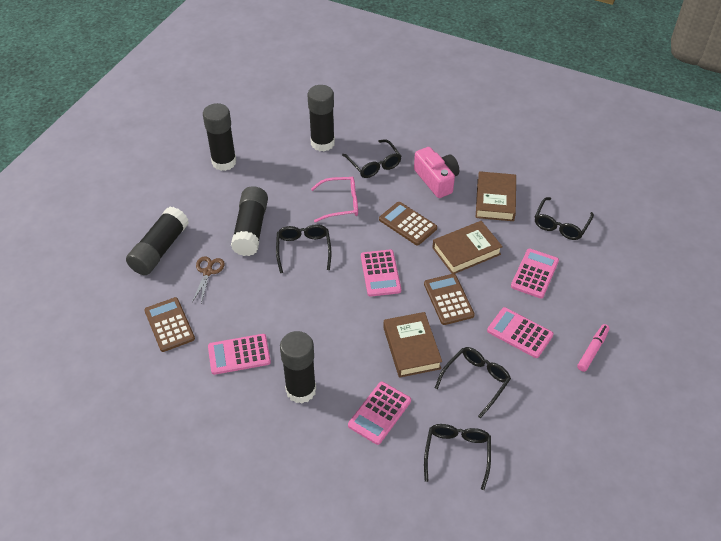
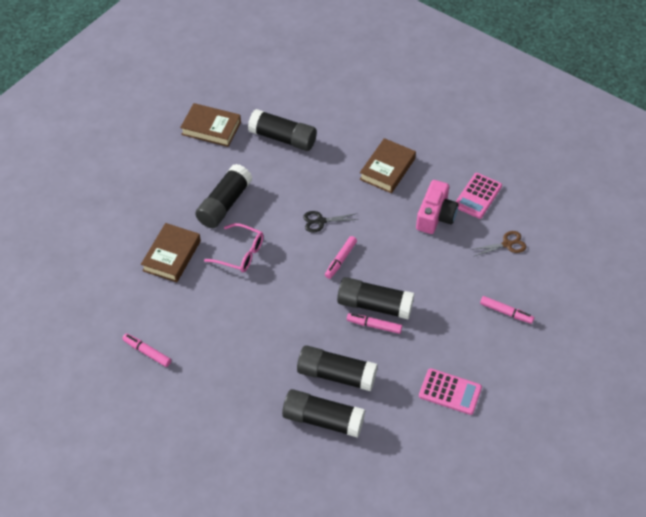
black glasses: [276,224,331,273] [342,139,401,178] [424,424,491,490] [435,347,511,418] [535,197,594,240] = 5 -> none = 0
black scissors: none = 0 -> [303,211,359,233] = 1
brown calculator: [144,297,195,352] [379,202,437,246] [424,274,475,325] = 3 -> none = 0
pink calculator: [208,334,271,375] [348,382,411,445] [361,250,401,297] [487,307,553,358] [511,248,559,298] = 5 -> [419,368,482,415] [456,173,502,219] = 2
pink marker: [577,324,610,372] = 1 -> [122,333,171,367] [325,236,357,279] [347,313,402,334] [480,296,534,324] = 4

